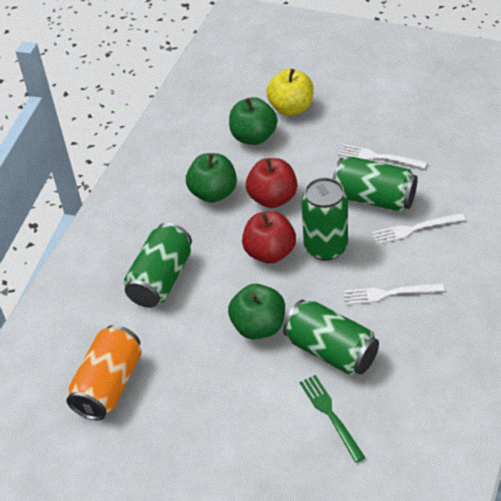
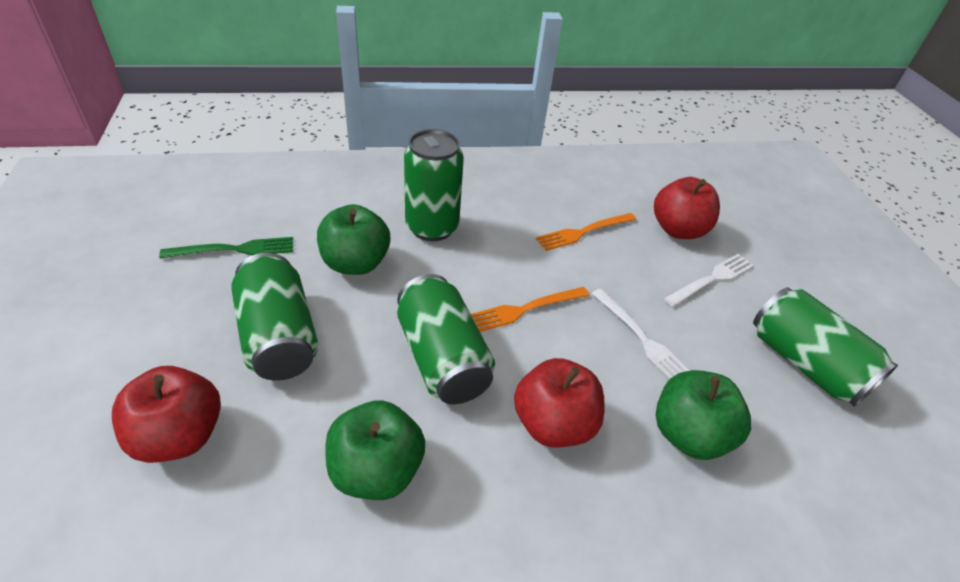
orange can: [67,325,142,420] = 1 -> none = 0
orange fork: none = 0 -> [471,287,590,332] [536,213,636,251] = 2
red apple: [242,211,296,264] [246,158,297,208] = 2 -> [112,366,221,463] [514,358,604,447] [654,177,720,239] = 3
white fork: [338,144,427,169] [344,283,444,305] [371,213,465,245] = 3 -> [592,289,690,379] [664,254,754,307] = 2
yellow apple: [266,69,314,116] = 1 -> none = 0

